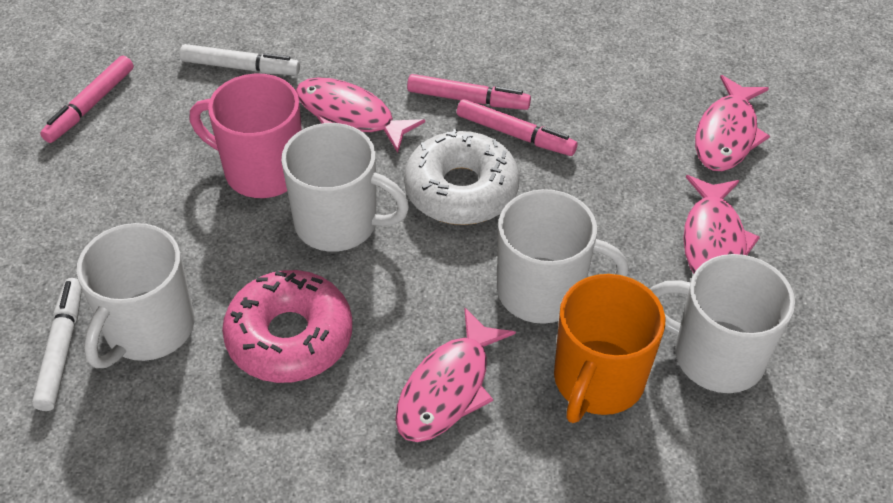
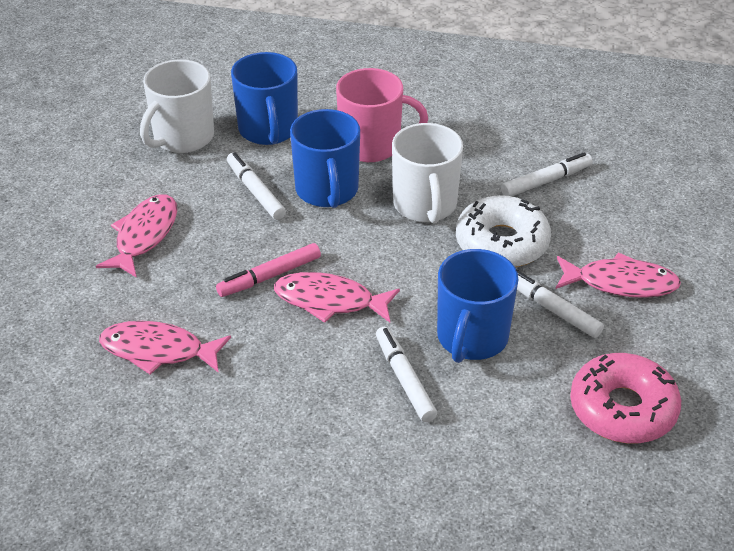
blue mug: none = 0 -> [231,52,298,145] [290,109,360,208] [437,249,518,363] = 3
orange mug: [554,274,665,423] = 1 -> none = 0
pink marker: [40,56,134,143] [407,74,531,110] [457,99,577,156] = 3 -> [216,243,321,297] = 1
white marker: [32,278,82,411] [180,44,300,75] = 2 -> [227,152,286,220] [376,327,437,422] [501,152,593,196] [516,269,604,338] = 4
white mug: [77,223,194,368] [281,123,409,252] [497,189,629,324] [650,254,795,393] = 4 -> [140,59,214,153] [392,123,463,223] = 2

